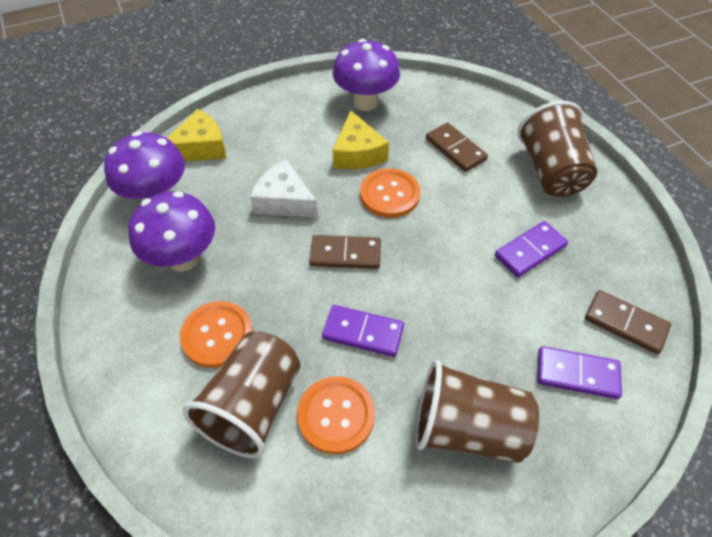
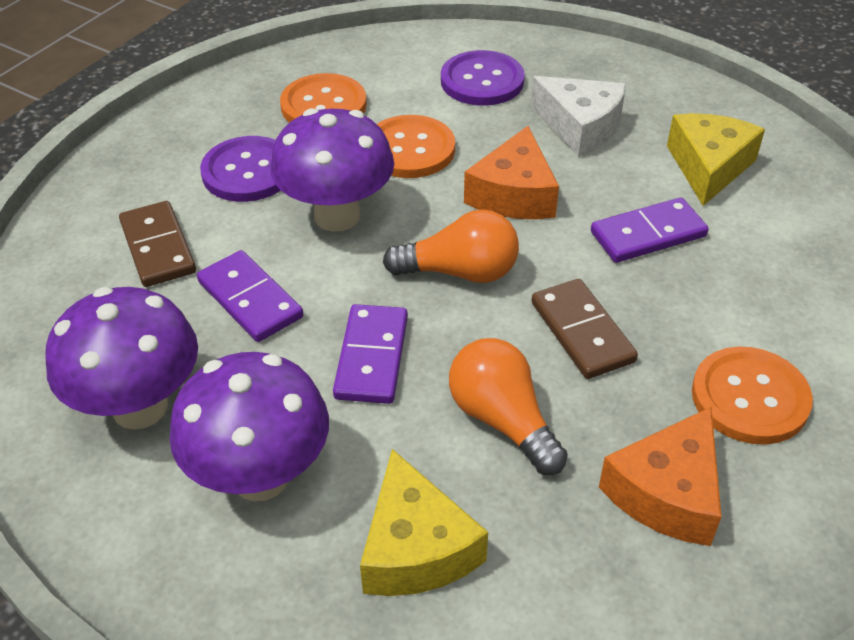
brown cup: [183,331,301,458] [415,360,539,463] [518,101,597,197] = 3 -> none = 0
brown domino: [309,235,381,269] [426,122,488,172] [585,290,671,354] = 3 -> [119,201,196,287] [531,279,638,379] = 2
orange cheese: none = 0 -> [464,126,559,219] [599,407,722,546] = 2
orange light bulb: none = 0 -> [383,209,519,283] [449,338,568,475] = 2
purple button: none = 0 -> [200,136,281,202] [441,50,525,106] = 2

